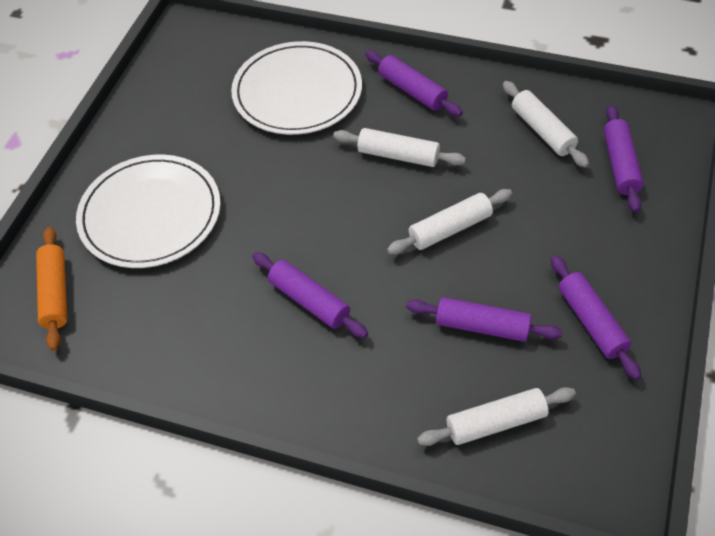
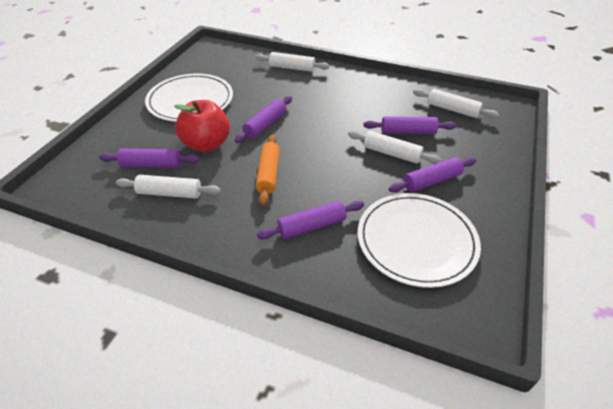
red apple: none = 0 -> [174,100,230,152] = 1

